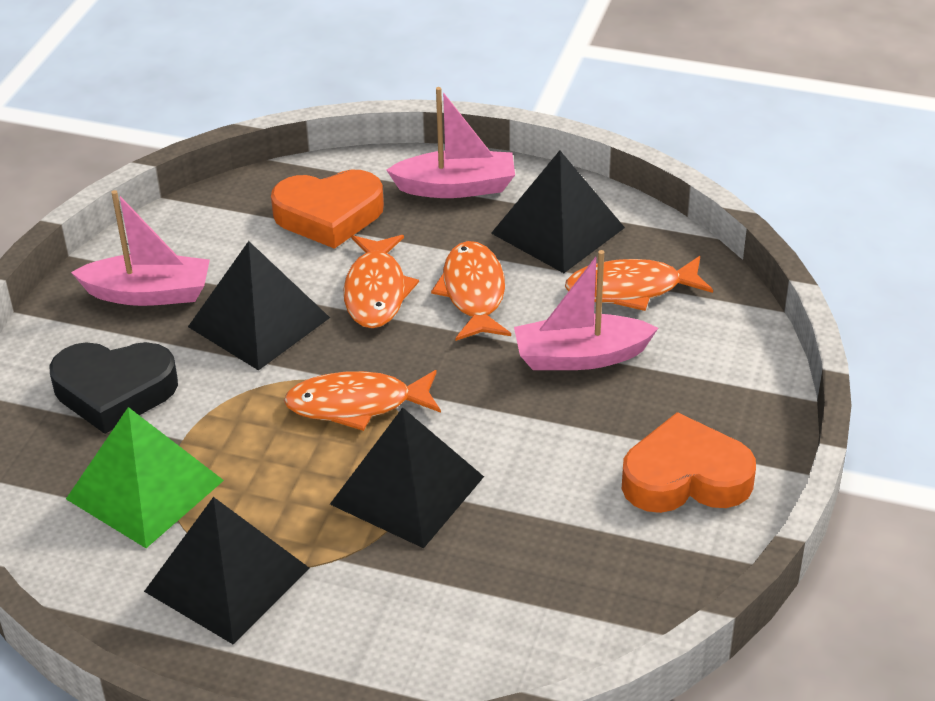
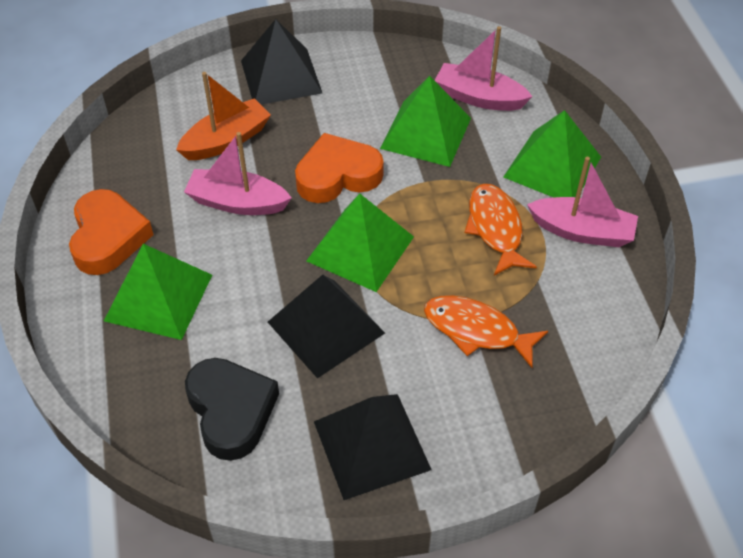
black pyramid: [144,497,309,645] [188,241,330,371] [330,407,484,548] [491,151,625,273] = 4 -> [241,19,322,105] [268,275,385,378] [314,394,432,500] = 3
green pyramid: [66,407,224,548] = 1 -> [104,244,212,340] [306,194,414,292] [380,76,471,167] [503,110,601,198] = 4
orange boat: none = 0 -> [176,72,271,160] = 1
orange fish: [284,370,441,431] [344,235,419,328] [431,241,511,341] [565,256,713,311] = 4 -> [424,295,548,368] [464,184,537,276] = 2

